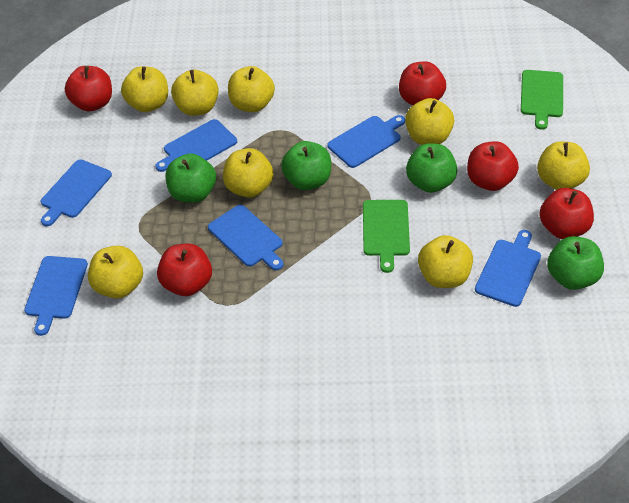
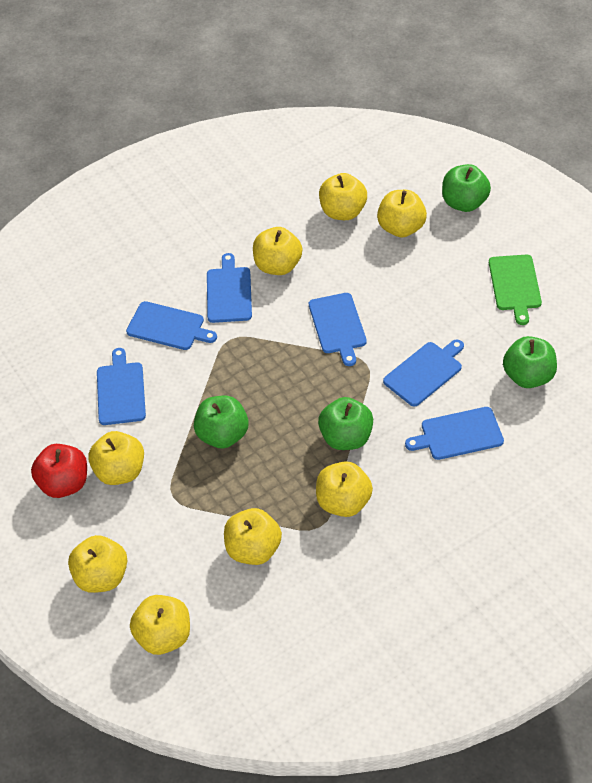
green cutting board: [363,200,410,273] [521,70,563,130] = 2 -> [489,255,542,325] = 1
red apple: [65,66,112,112] [157,244,212,296] [399,61,446,105] [467,141,519,191] [539,188,594,239] = 5 -> [31,444,87,498] = 1

